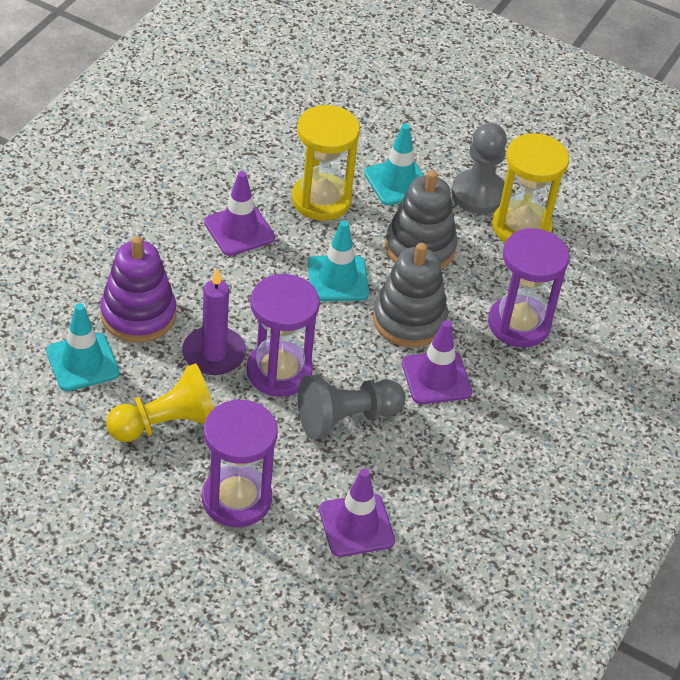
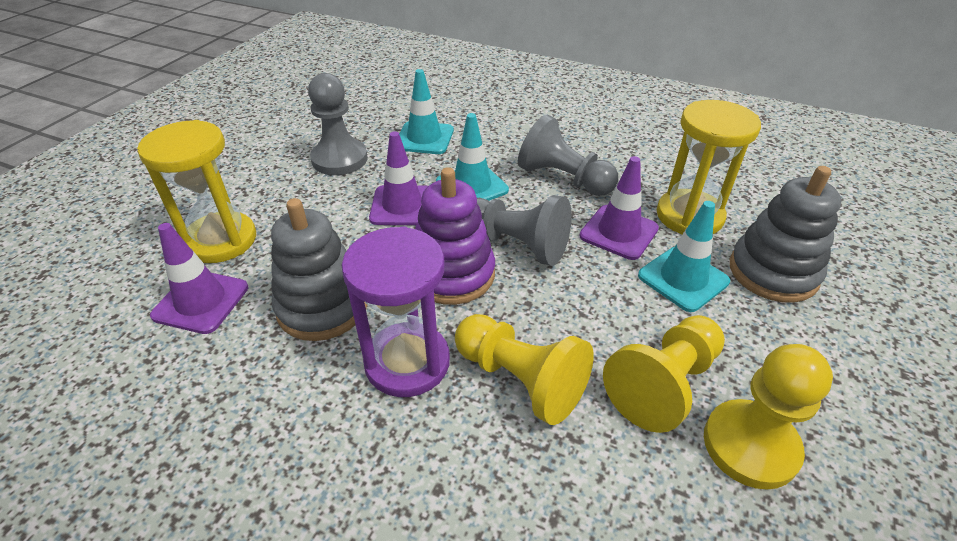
grey pawn: [297,374,406,440] [451,123,507,214] = 2 -> [308,73,368,175] [477,195,572,266] [518,115,618,196] = 3
purple candle: [182,269,246,375] = 1 -> none = 0
purple hourglass: [202,399,278,527] [247,274,320,397] [488,228,569,348] = 3 -> [342,226,450,397] = 1
yellow pawn: [106,363,214,442] = 1 -> [455,314,594,425] [603,315,725,433] [704,344,833,490] = 3

